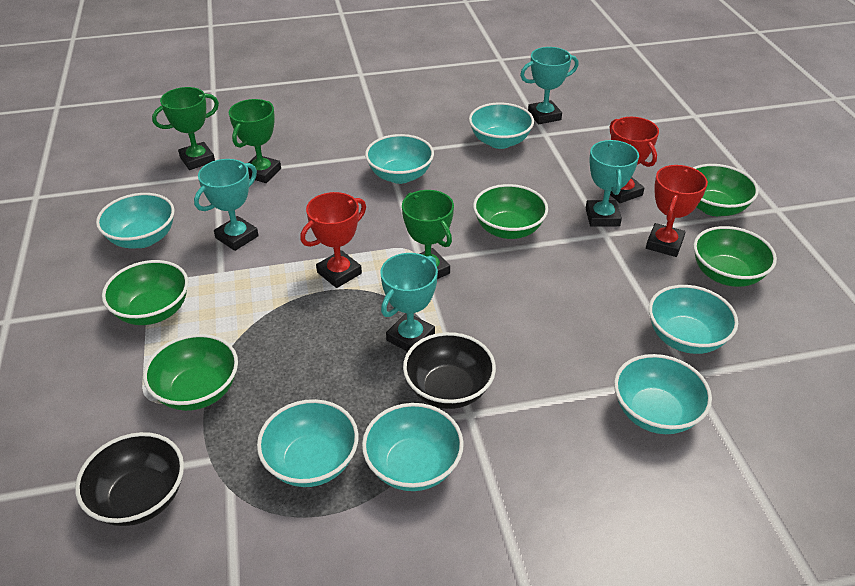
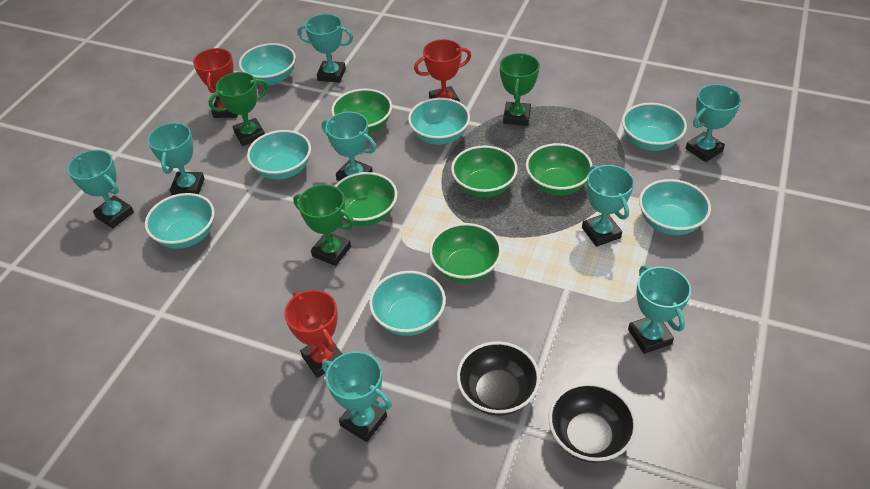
turquoise trophy: [194,159,259,251] [380,253,438,352] [520,47,578,124] [586,140,639,227] = 4 -> [67,150,134,228] [148,122,205,195] [298,14,353,83] [322,112,376,181] [322,351,392,442] [582,165,634,247] [628,265,691,354] [685,84,741,162] = 8

